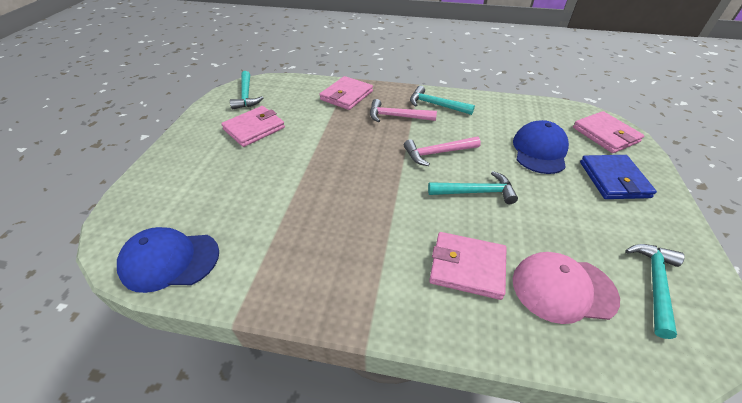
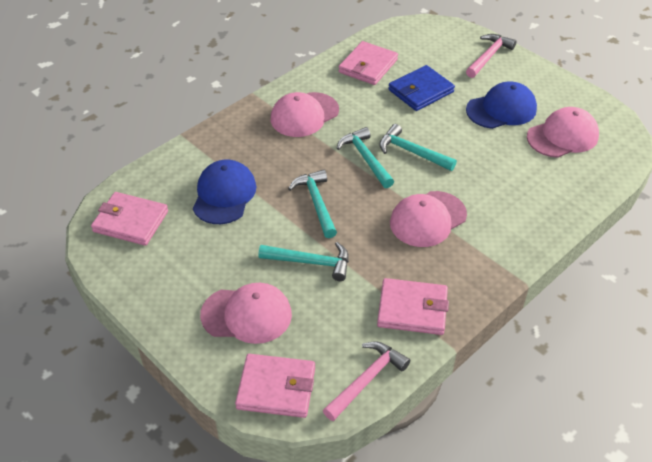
pink cap: [513,252,620,324] = 1 -> [200,283,292,344] [271,92,339,137] [390,191,467,247] [527,107,599,158] = 4

